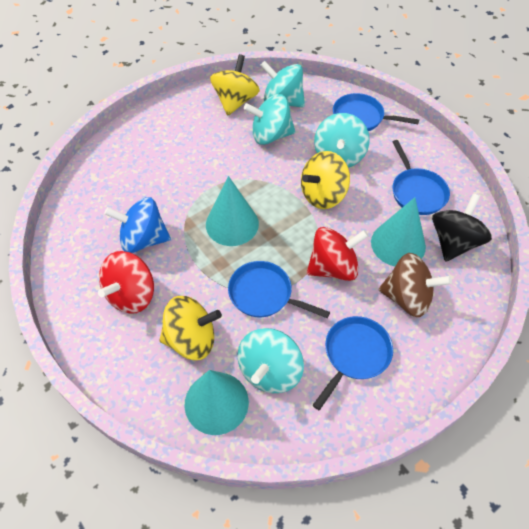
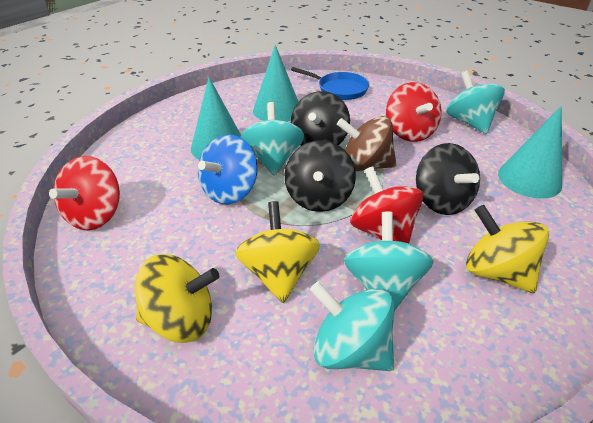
black spinning top: [432,194,492,262] = 1 -> [285,140,356,212] [291,91,350,146] [416,143,480,215] = 3
blue pan: [228,261,330,318] [313,316,393,410] [333,93,419,131] [392,140,450,215] = 4 -> [291,67,369,100] = 1
red spinning top: [98,251,154,314] [307,227,368,281] = 2 -> [49,156,120,230] [350,166,424,243] [386,82,441,142] = 3

